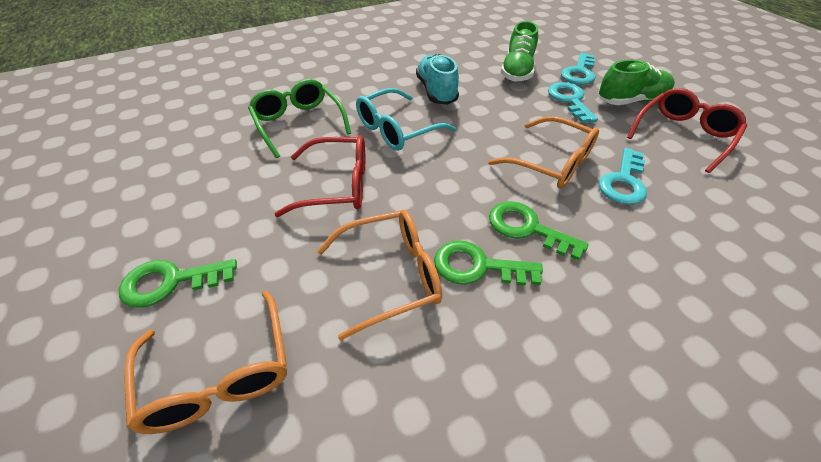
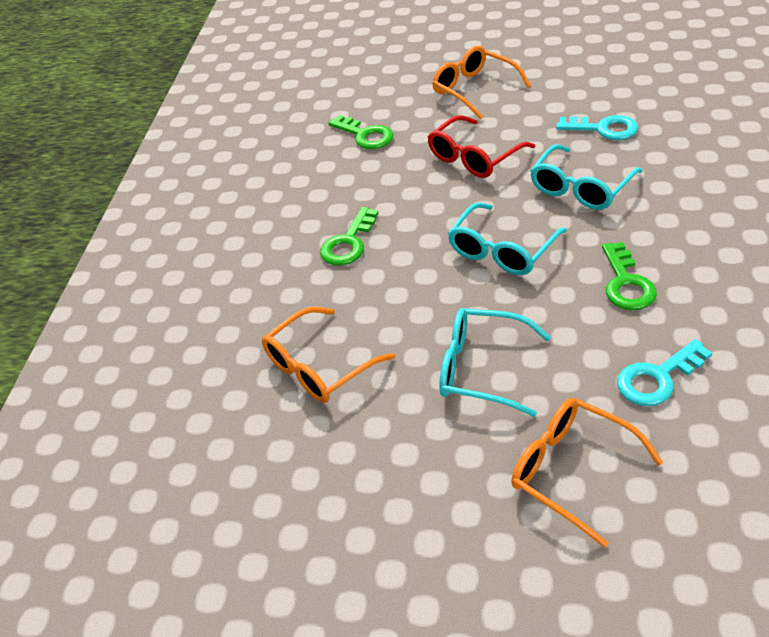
green glasses: [248,79,351,158] = 1 -> none = 0
green shoe: [501,21,538,82] [598,60,675,105] = 2 -> none = 0
red glasses: [274,135,365,217] [627,88,747,173] = 2 -> [428,115,535,178] = 1
turquoise glasses: [356,88,456,151] = 1 -> [439,308,551,417] [448,202,567,275] [530,144,643,210] = 3
turquoise key: [548,82,598,123] [561,53,595,85] [599,148,647,205] = 3 -> [556,115,639,140] [617,339,712,406] = 2
turquoise shoe: [416,54,459,105] = 1 -> none = 0

